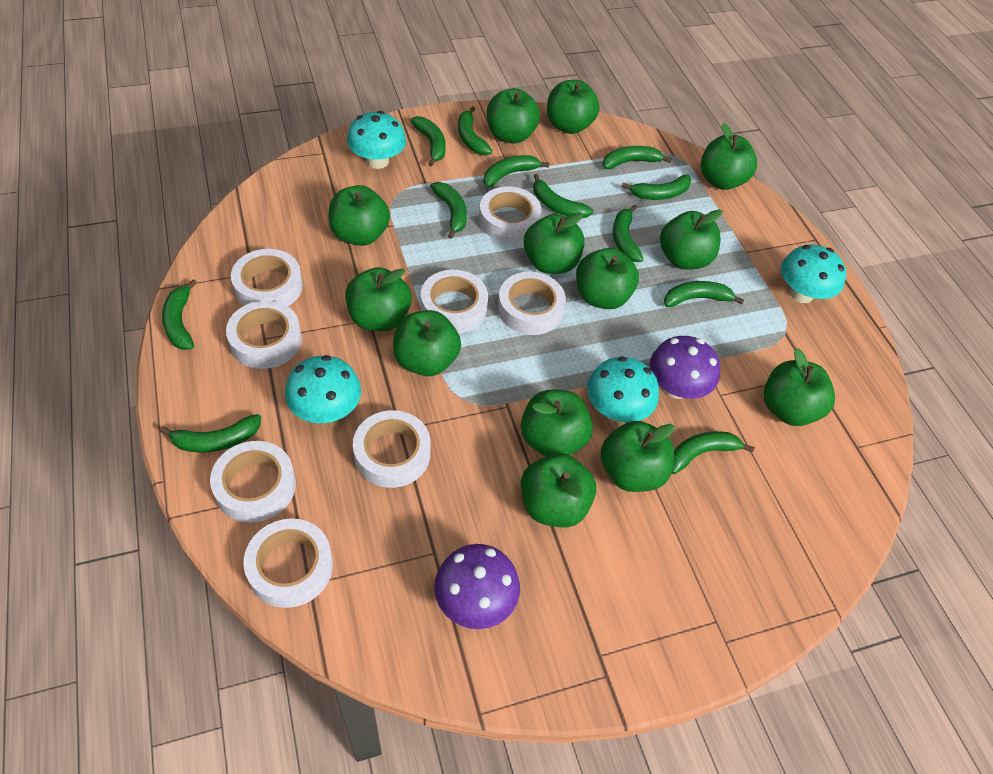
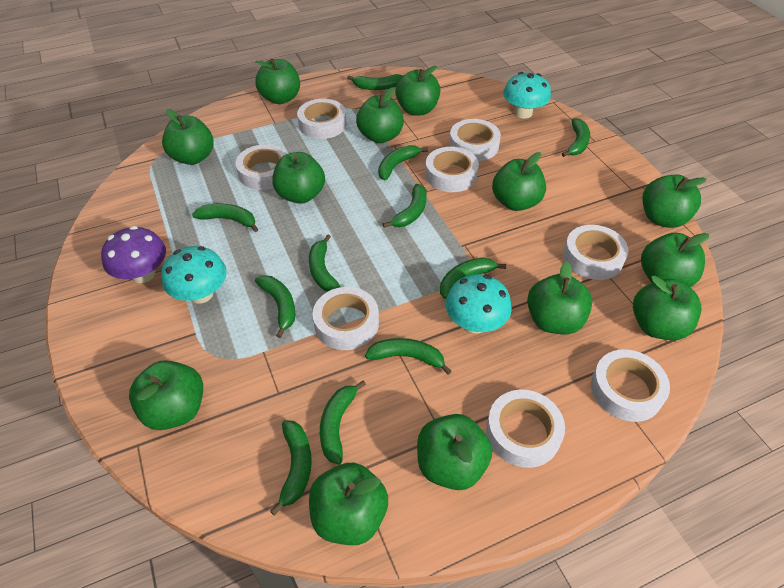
green banana: [160,414,261,453] [162,279,197,350] [410,116,446,167] [430,182,467,239] [458,106,492,155] [483,155,549,187] [533,174,594,218] [603,146,672,169] [613,205,643,262] [622,175,691,200] [664,281,744,307] [672,431,755,474] = 12 -> [192,204,258,232] [255,275,295,338] [270,420,312,516] [309,235,340,292] [320,380,366,465] [347,74,403,90] [365,338,452,375] [378,145,428,181] [383,184,427,228] [440,258,506,299] [562,118,590,157] = 11
purple mushroom: [434,544,520,629] [650,336,720,399] = 2 -> [101,226,166,283] = 1
turquoise mushroom: [285,355,361,423] [347,111,406,169] [587,356,659,422] [781,244,846,303] = 4 -> [161,246,227,303] [446,274,512,333] [503,72,551,118] = 3

